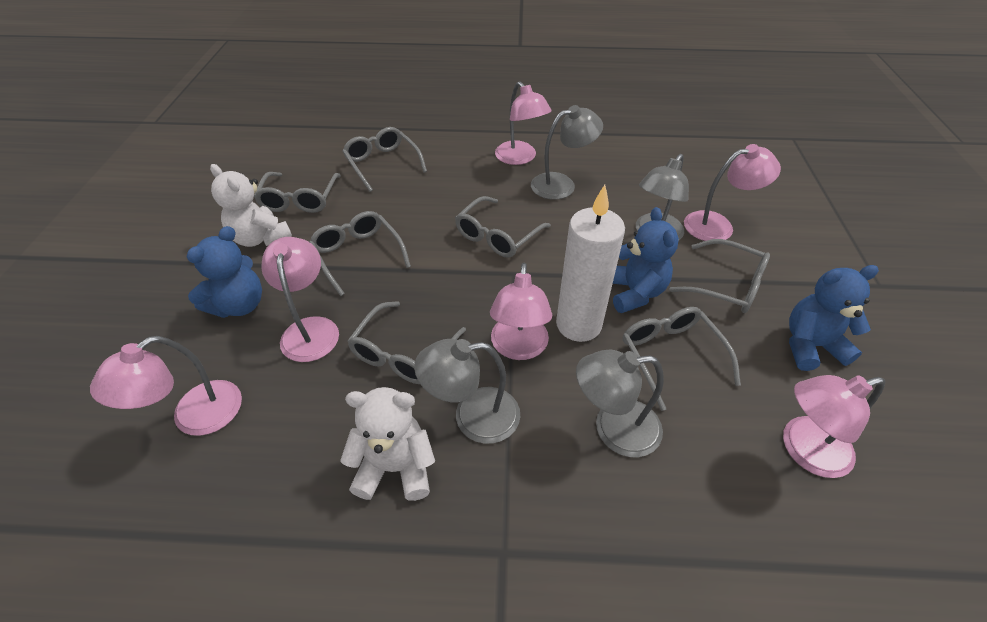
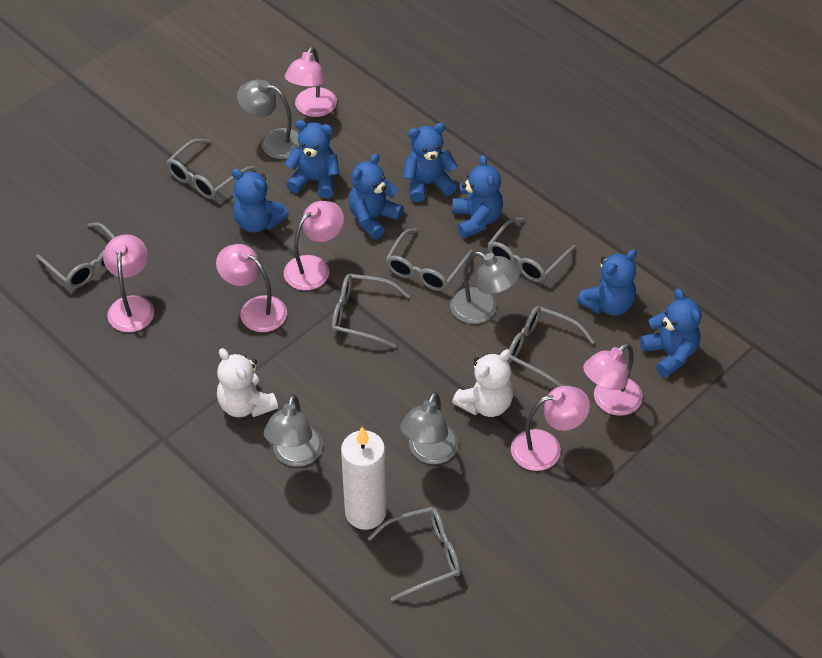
blue teddy bear: [187,226,262,318] [613,207,679,313] [789,265,879,371] = 3 -> [231,169,289,233] [285,120,339,198] [349,153,403,239] [403,123,458,202] [452,155,503,238] [577,249,637,316] [640,288,702,378] = 7

